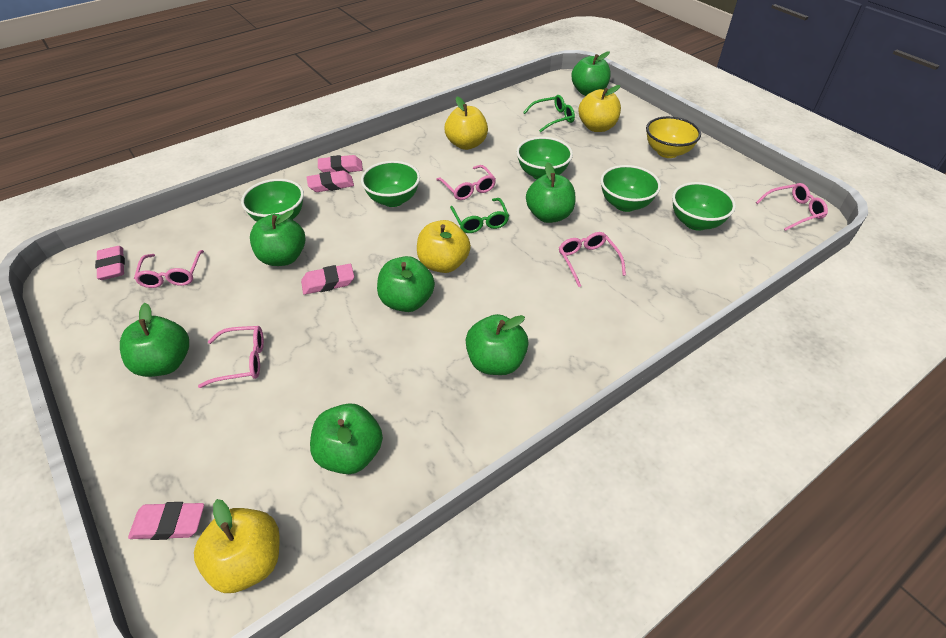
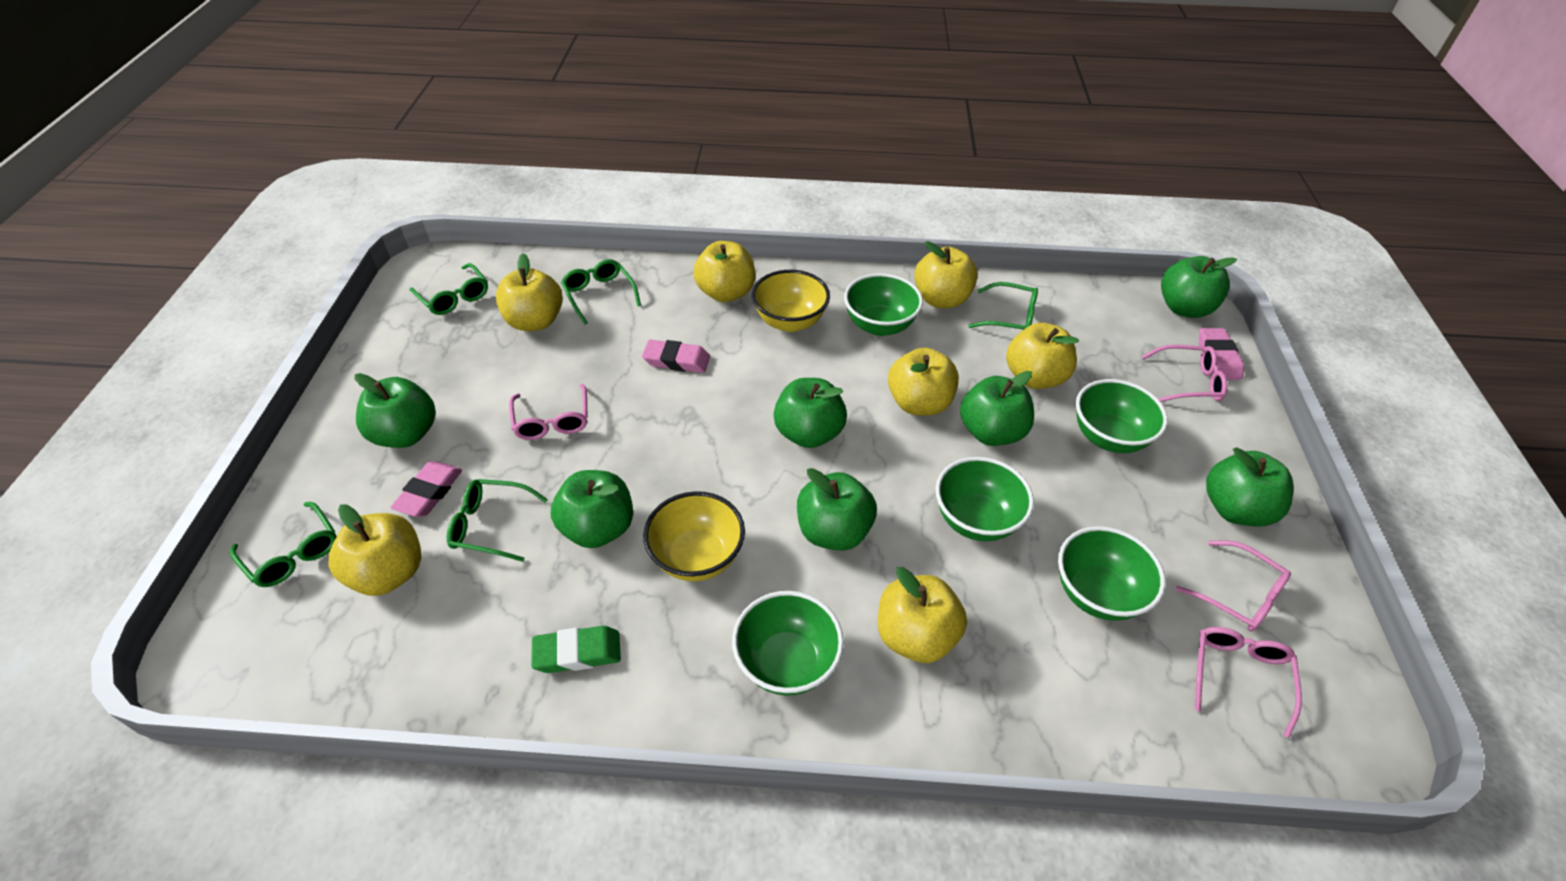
green eraser: none = 0 -> [531,626,621,673] = 1
green glasses: [450,198,509,233] [523,95,575,132] = 2 -> [230,502,337,587] [410,263,488,315] [447,479,548,562] [561,259,641,325] [968,282,1038,330] = 5
pink eraser: [95,246,125,280] [128,502,204,540] [301,264,354,295] [306,170,354,192] [318,155,363,173] = 5 -> [390,461,462,517] [642,340,710,373] [1199,328,1244,380] = 3
pink glasses: [134,250,204,288] [198,326,264,388] [436,165,496,200] [559,232,626,287] [756,183,828,231] = 5 -> [509,384,588,440] [1142,344,1227,402] [1175,540,1291,631] [1195,627,1302,738] = 4
yellow apple: [194,499,280,593] [417,220,471,273] [445,97,488,150] [579,85,621,132] = 4 -> [328,504,421,596] [496,253,563,331] [693,241,755,302] [878,567,967,663] [888,347,959,415] [914,241,978,308] [1006,323,1079,389] = 7
yellow bowl: [646,116,701,158] = 1 -> [643,491,745,581] [752,270,830,332] = 2

